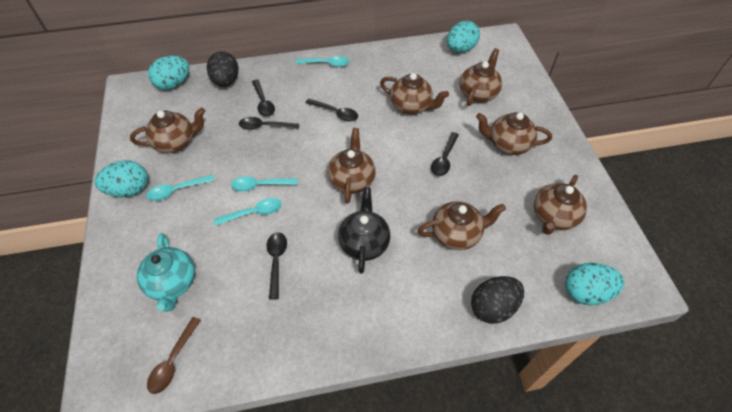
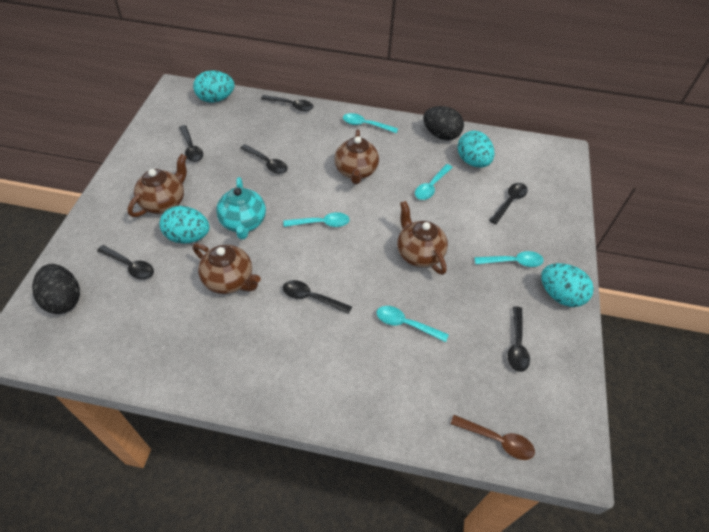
black spoon: [239,117,299,130] [252,79,275,117] [267,232,287,300] [306,99,358,122] [431,132,459,176] = 5 -> [97,245,154,280] [179,125,203,162] [240,144,288,174] [261,95,313,111] [283,280,352,314] [489,183,528,224] [508,307,530,372] = 7
black teapot: [338,187,390,274] = 1 -> none = 0
brown teapot: [130,107,205,153] [328,128,376,204] [380,73,449,114] [417,201,506,250] [460,48,502,106] [476,112,552,155] [534,175,587,235] = 7 -> [127,154,187,217] [193,243,261,294] [334,129,379,184] [397,201,448,275] = 4
turquoise spoon: [146,175,214,201] [214,198,282,226] [231,176,297,192] [296,56,350,67] = 4 -> [283,212,350,227] [343,113,398,133] [377,306,449,342] [415,164,453,200] [474,251,544,267] = 5

